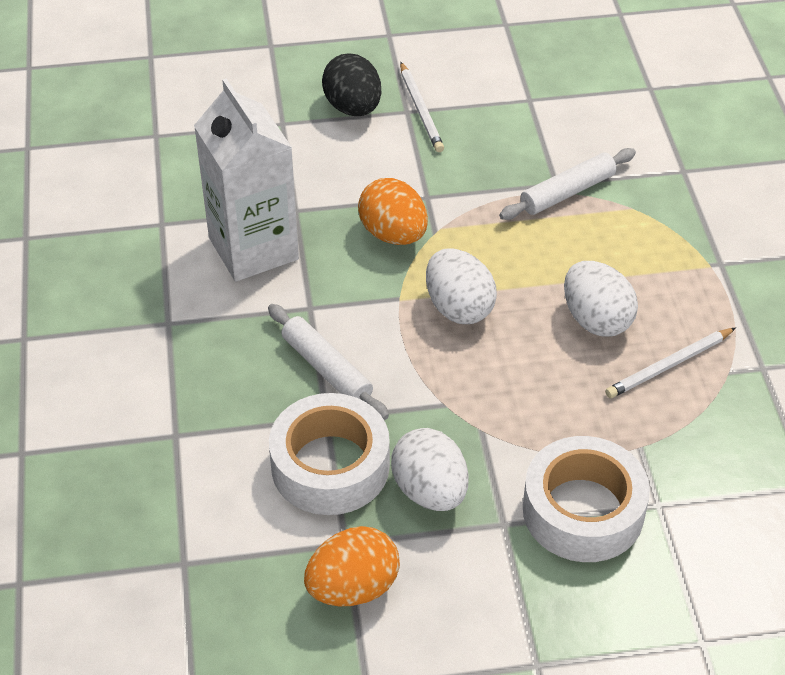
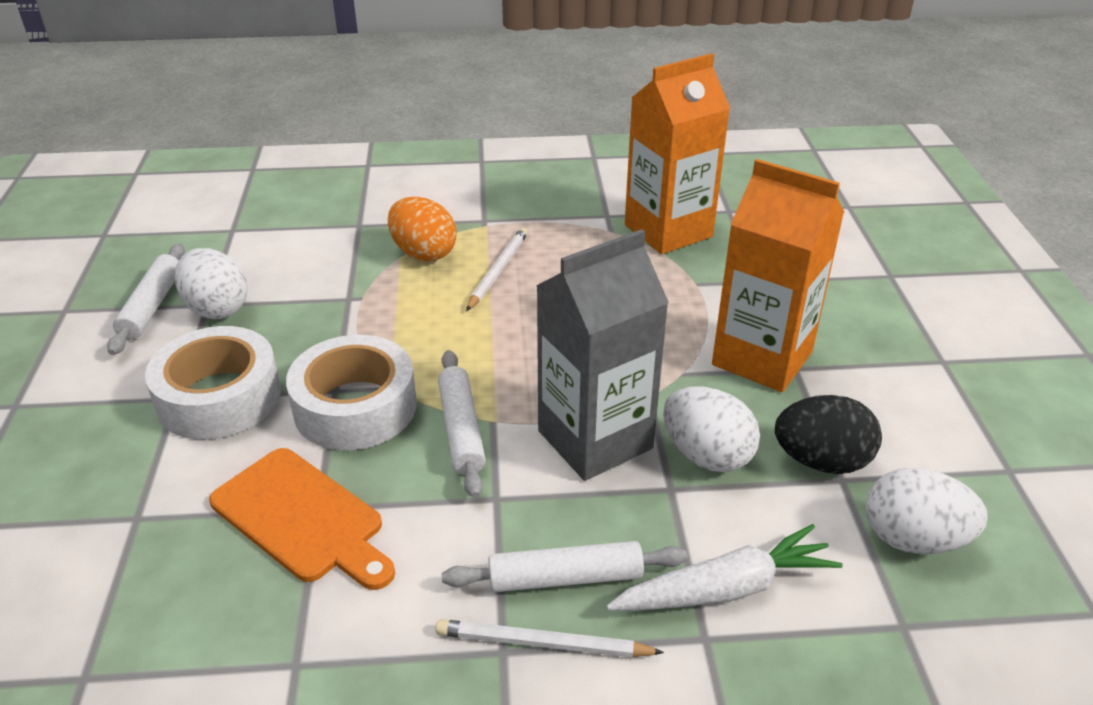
grey carton: none = 0 -> [536,229,669,481] = 1
orange carton: none = 0 -> [625,53,730,254] [712,159,844,392] = 2
orange cutting board: none = 0 -> [209,448,395,590] = 1
orange egg: [304,526,400,606] [358,178,428,245] = 2 -> [388,197,457,261] = 1
white carrot: none = 0 -> [606,524,843,611] = 1
white carton: [194,78,299,282] = 1 -> none = 0
white rolling pin: [268,304,389,420] [499,148,636,220] = 2 -> [107,243,185,355] [438,350,486,498] [442,541,688,592] = 3

